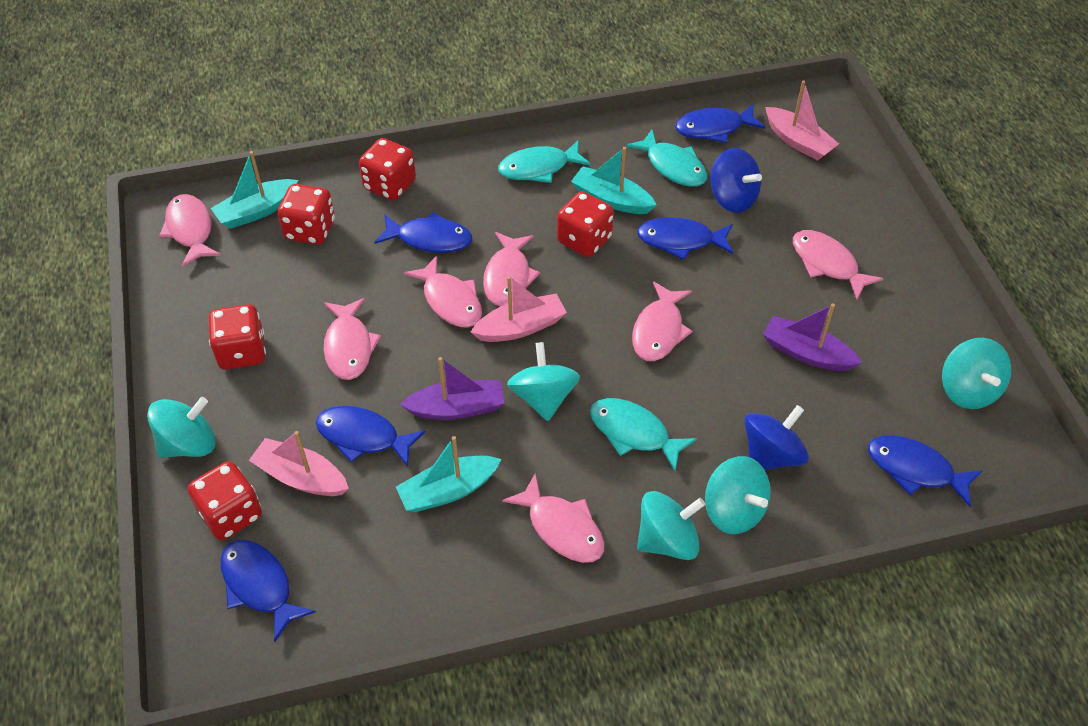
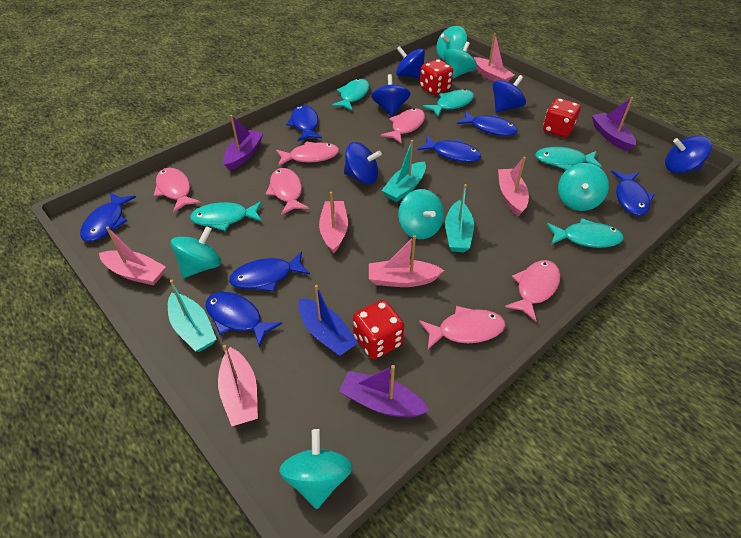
blue boat: none = 0 -> [298,285,358,356] = 1
blue fish: [220,540,316,642] [316,406,426,467] [374,212,473,253] [637,217,733,260] [675,104,765,143] [868,435,983,507] = 6 -> [80,193,136,242] [205,292,282,347] [229,252,310,291] [286,105,322,141] [417,136,481,162] [457,111,518,136] [611,170,655,216] = 7
blue spinning top: [711,148,762,213] [744,405,809,470] = 2 -> [344,142,382,184] [371,74,410,117] [396,46,425,78] [492,75,526,113] [665,135,712,173] = 5
pink boat: [249,431,349,496] [471,276,567,342] [765,80,839,161] = 3 -> [99,226,166,285] [218,345,258,426] [319,192,348,254] [369,235,445,287] [474,33,515,82] [498,157,529,216] = 6
pink fish: [159,194,221,267] [324,298,381,380] [404,256,482,328] [483,232,540,306] [502,473,605,563] [632,281,693,361] [793,230,884,299] = 7 -> [154,168,201,213] [265,168,309,215] [276,141,339,166] [381,108,425,144] [419,306,506,349] [505,260,560,322] = 6
purple boat: [400,357,504,420] [763,304,862,371] = 2 -> [223,115,263,170] [339,365,429,418] [592,97,636,151] = 3
red dice: [188,461,262,540] [209,304,266,370] [278,184,335,245] [359,138,416,200] [557,191,614,257] = 5 -> [353,300,404,359] [420,59,453,95] [543,98,581,138] = 3
turquoise fish: [498,140,591,183] [590,398,697,471] [626,130,707,187] = 3 -> [190,201,262,231] [331,79,369,110] [423,89,474,117] [535,147,602,170] [547,218,624,248] = 5
turquoise spinning top: [147,397,216,458] [507,342,580,421] [637,491,705,560] [705,456,771,534] [942,338,1011,409] = 5 -> [171,226,221,278] [279,429,353,509] [398,189,444,239] [436,26,467,60] [444,42,477,79] [558,163,609,211] = 6

